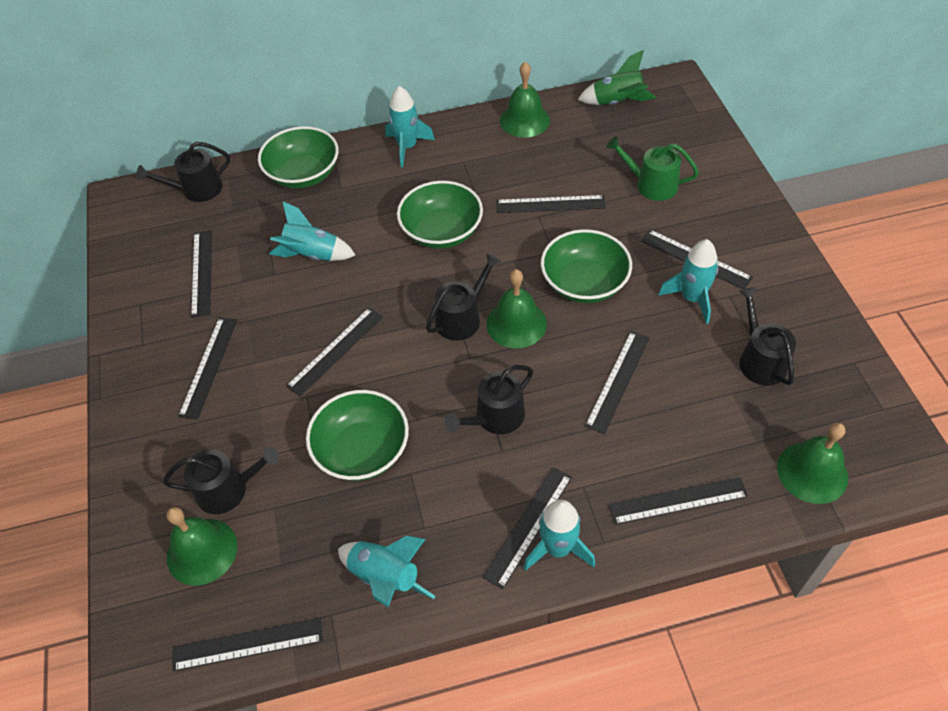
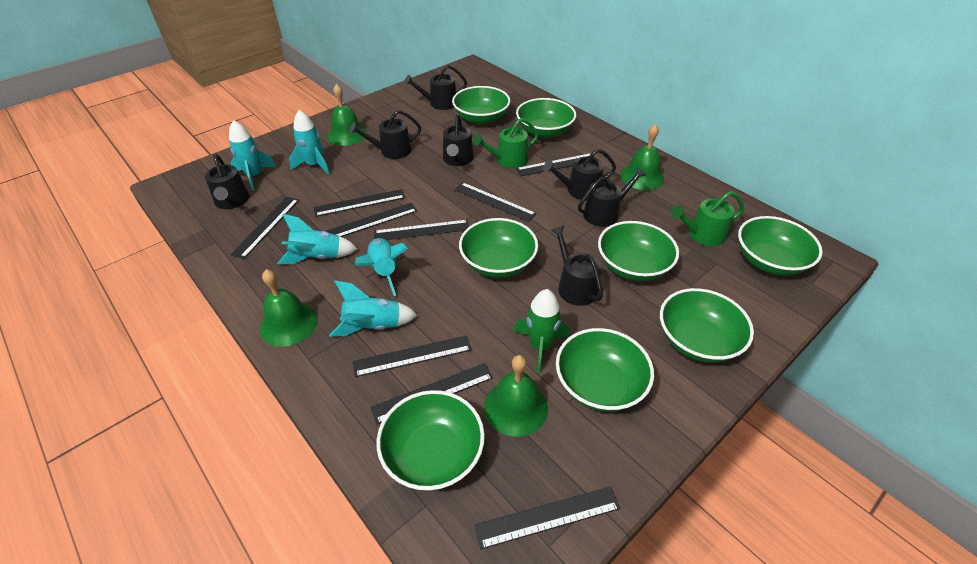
black watering can: [136,142,230,202] [163,446,279,514] [426,253,501,341] [445,365,533,434] [739,287,796,386] = 5 -> [205,153,249,209] [349,110,421,159] [404,65,467,110] [443,114,474,166] [543,149,616,200] [551,226,603,306] [578,167,646,227] = 7
green bowl: [258,126,339,189] [306,390,409,481] [397,181,483,249] [541,229,632,303] = 4 -> [377,390,485,490] [452,86,510,125] [459,218,538,278] [516,98,576,138] [556,328,654,412] [598,221,679,281] [660,288,754,363] [738,216,823,276] = 8
green watering can: [606,136,699,201] = 1 -> [473,118,538,168] [671,191,744,246] = 2

